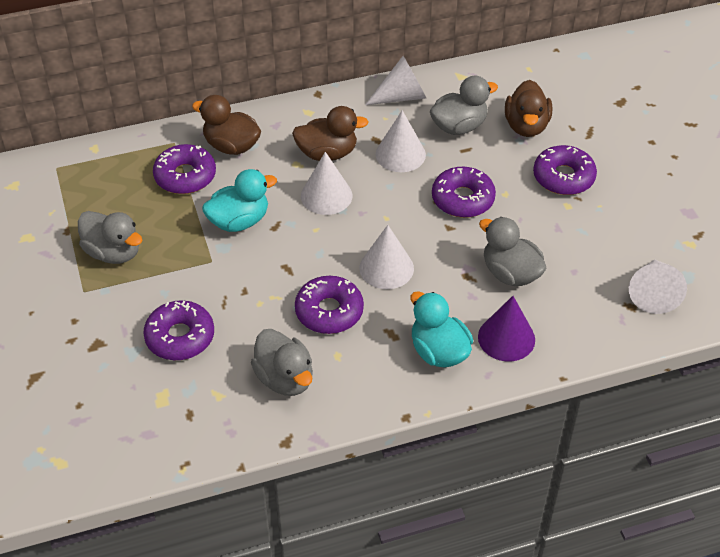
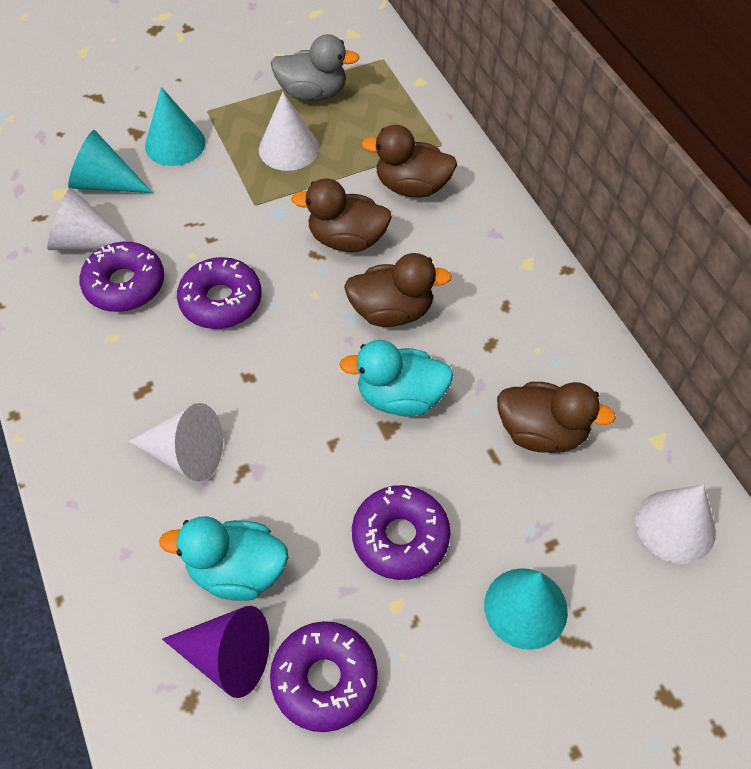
brown duck: [192,95,261,155] [292,106,369,161] [505,80,552,137] = 3 -> [291,179,392,252] [344,253,452,327] [362,125,457,198] [497,382,616,453] = 4
grey duck: [78,211,142,264] [251,329,313,396] [430,76,498,135] [479,217,546,286] = 4 -> [271,34,359,101] = 1
purple donut: [143,300,214,360] [153,144,216,194] [295,276,364,334] [432,167,496,218] [533,145,597,195] = 5 -> [79,242,164,312] [177,257,262,329] [270,621,378,732] [352,485,451,580] = 4
turquoise cone: none = 0 -> [68,130,153,193] [145,87,206,166] [484,568,568,650] = 3
white cone: [301,152,353,215] [359,225,414,289] [365,56,426,105] [376,110,426,172] [629,260,687,314] = 5 -> [47,187,129,250] [128,403,223,482] [259,92,319,171] [635,485,716,564] = 4

